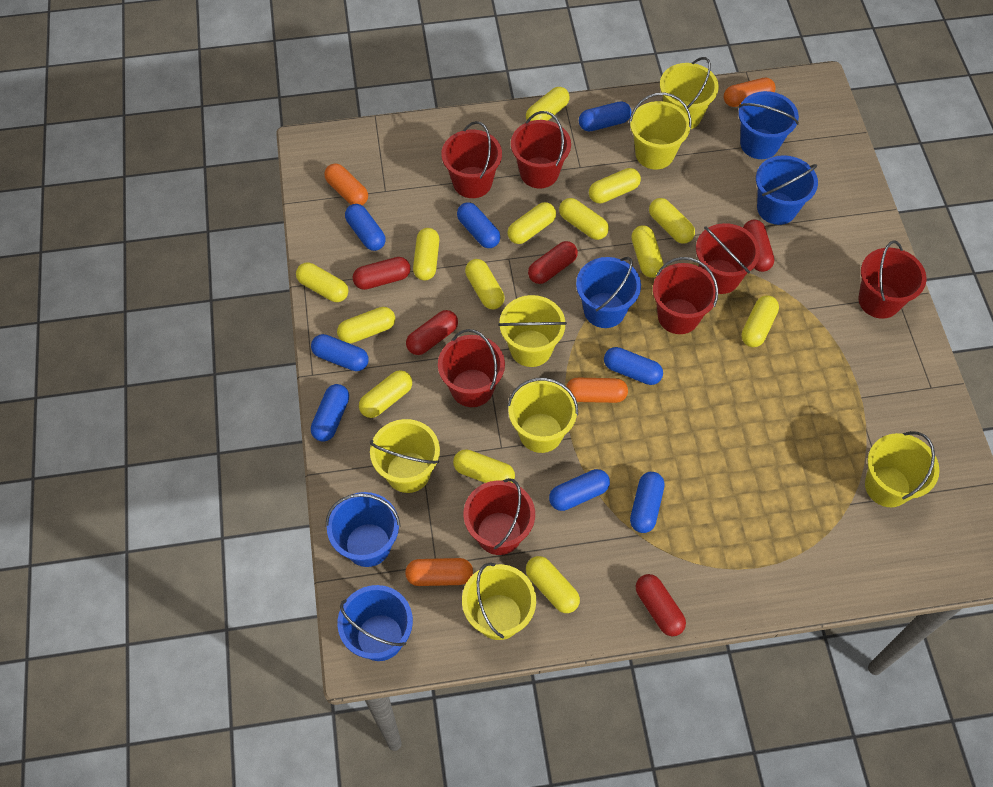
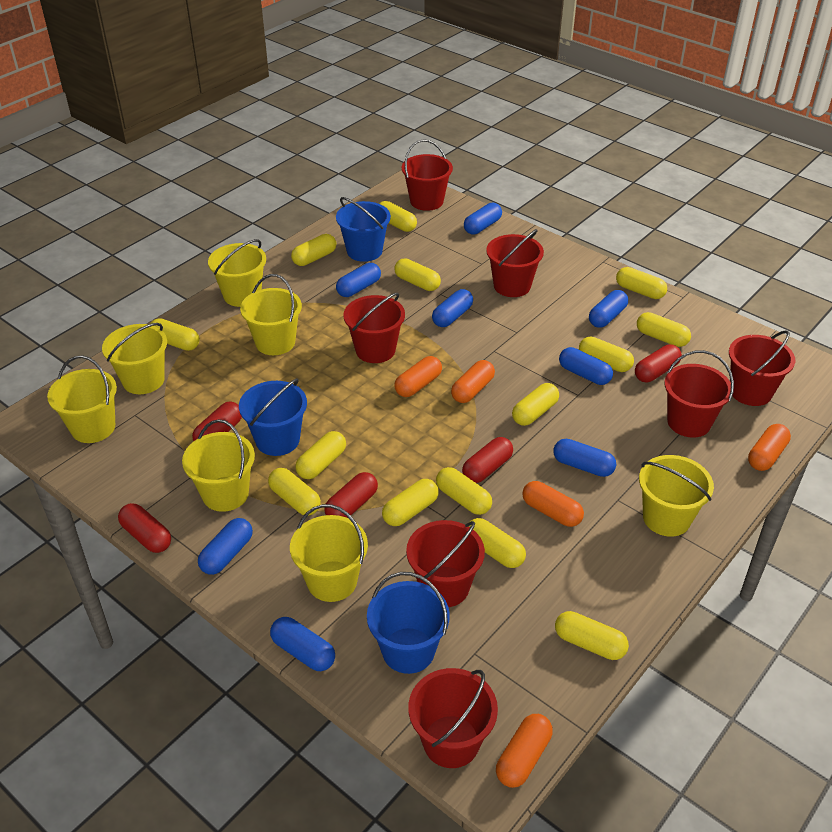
blue bucket: [326,492,401,567] [337,585,413,661] [576,257,641,328] [738,91,799,159] [756,155,818,225] = 5 -> [239,378,307,456] [336,197,391,262] [367,572,450,674] = 3
orange capsule: [324,163,368,205] [405,558,473,586] [566,378,628,403] [724,78,776,107] = 4 -> [394,356,442,397] [451,360,495,403] [496,714,553,788] [522,481,584,527] [748,424,791,471] = 5

